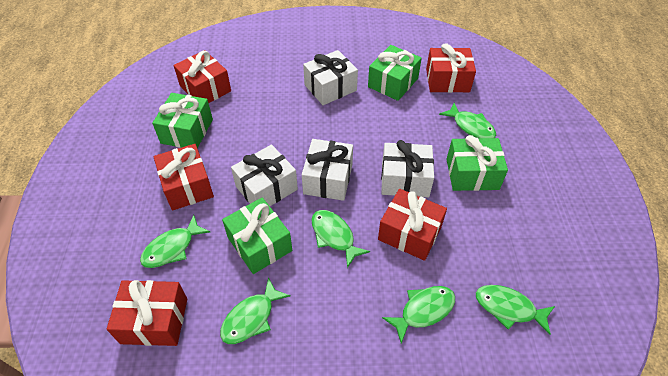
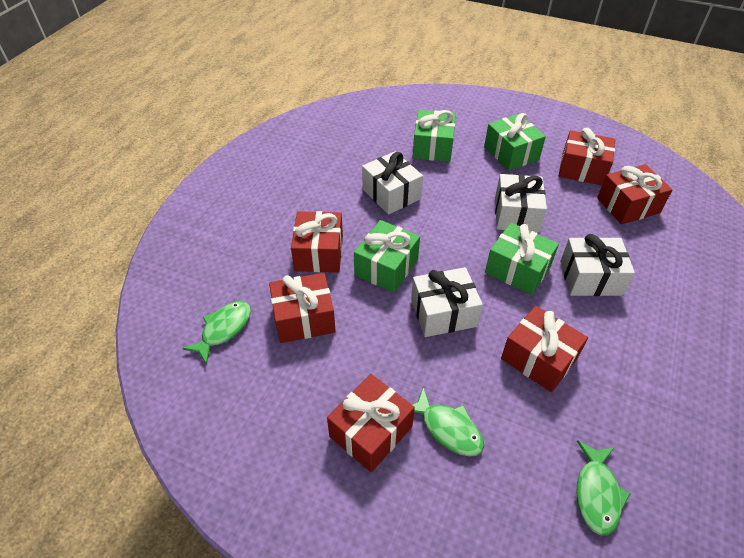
green fish: [140,215,210,268] [220,277,291,344] [311,210,370,268] [382,286,455,344] [439,103,496,138] [476,285,555,335] = 6 -> [182,301,251,364] [412,387,484,457] [576,440,631,536] = 3
red gift: [107,280,187,346] [154,144,214,211] [173,50,231,103] [378,189,447,261] [426,43,476,93] = 5 -> [269,273,336,343] [291,211,343,272] [327,374,415,472] [501,306,588,392] [559,128,615,185] [597,164,672,224] = 6

